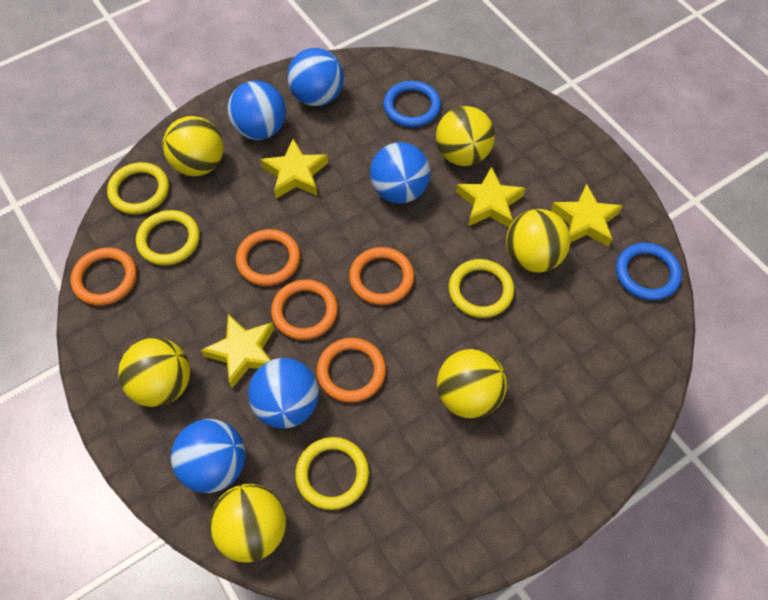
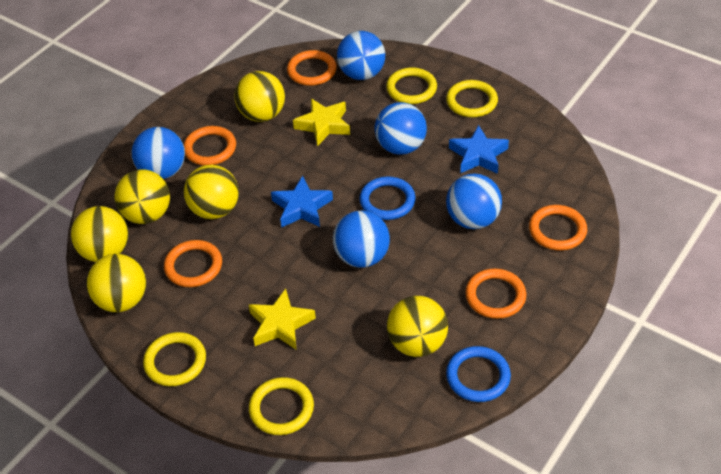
blue star: none = 0 -> [271,176,333,227] [449,125,509,174] = 2
yellow star: [201,314,274,388] [260,139,328,199] [456,166,525,227] [551,184,623,247] = 4 -> [249,288,316,349] [293,99,350,146] = 2

